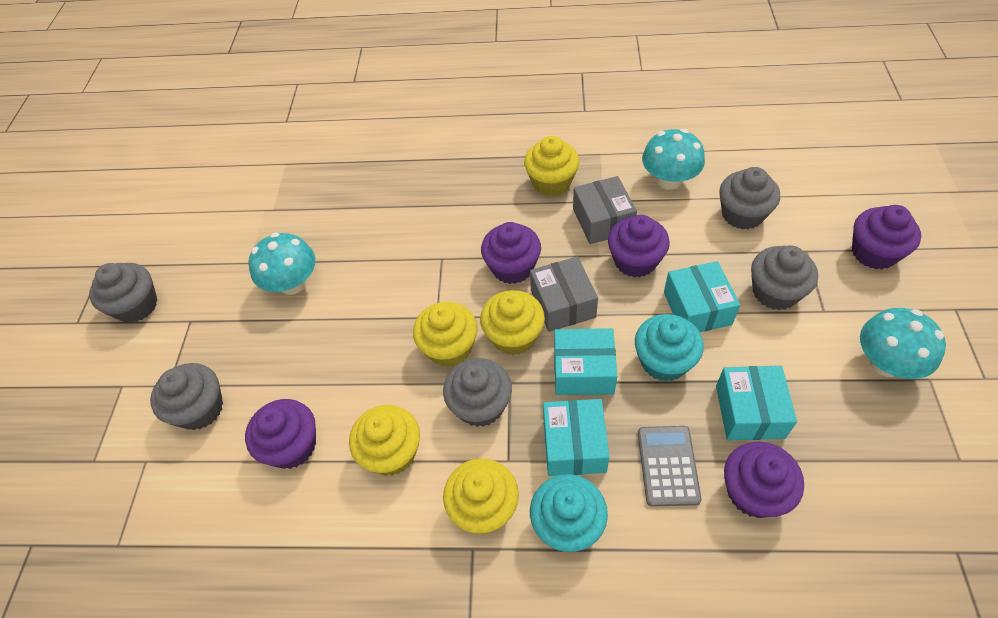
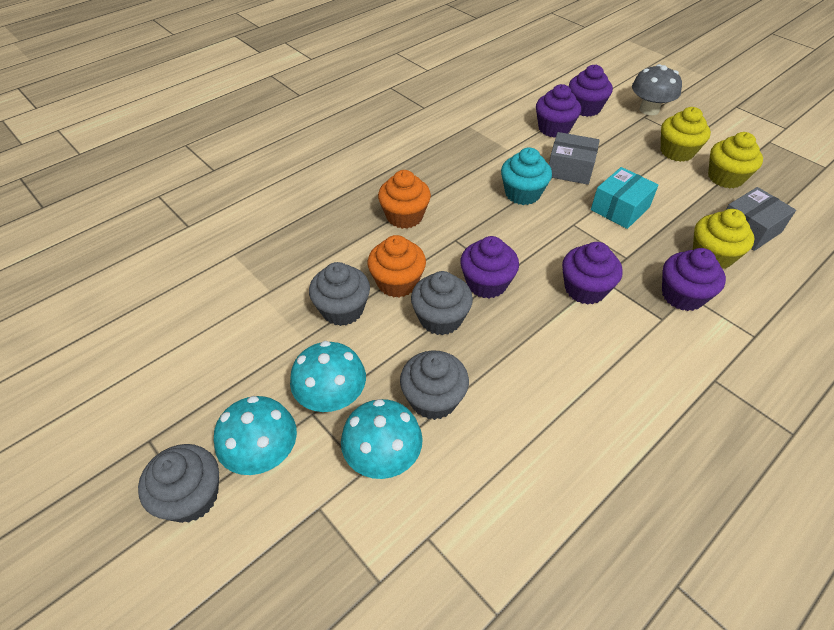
grey calculator: [638,426,702,506] = 1 -> none = 0
grey cupcake: [89,263,158,323] [150,363,223,430] [443,358,512,427] [719,167,780,230] [751,245,818,310] = 5 -> [138,444,219,523] [309,262,370,326] [400,350,469,420] [411,271,473,335] = 4
grey mushroom: none = 0 -> [632,64,682,115] = 1
orange cupcake: none = 0 -> [368,235,426,298] [378,170,431,229] = 2
turquoise box: [543,399,610,476] [554,328,617,395] [664,261,740,332] [716,366,797,440] = 4 -> [591,167,659,229] = 1
turquoise cupcake: [530,474,608,552] [635,314,704,382] = 2 -> [501,147,552,205] = 1
yellow cupcake: [349,405,420,476] [413,302,478,367] [443,458,519,534] [480,290,545,355] [524,136,579,196] = 5 -> [661,107,711,162] [693,209,755,269] [708,132,763,189] = 3

